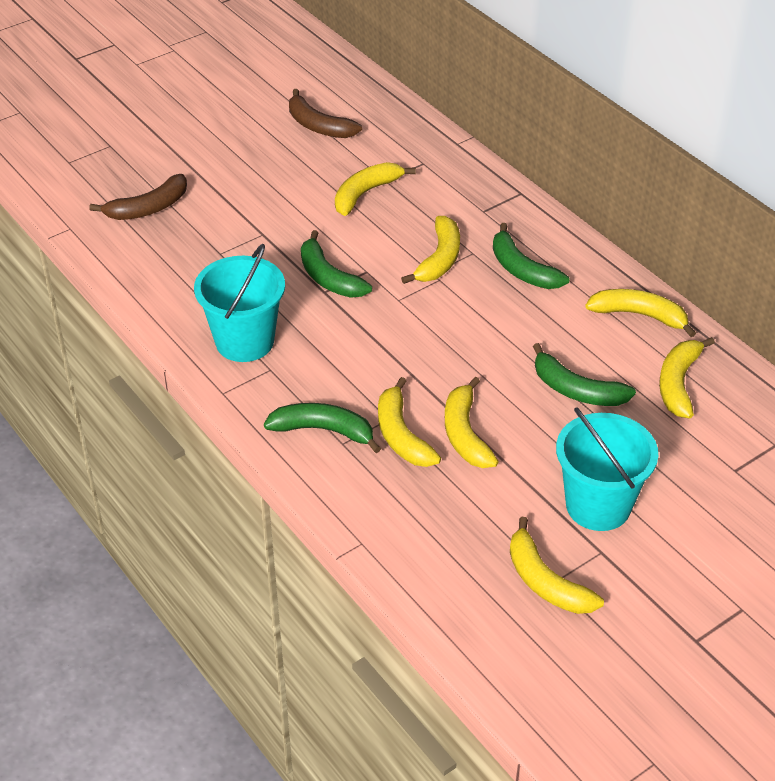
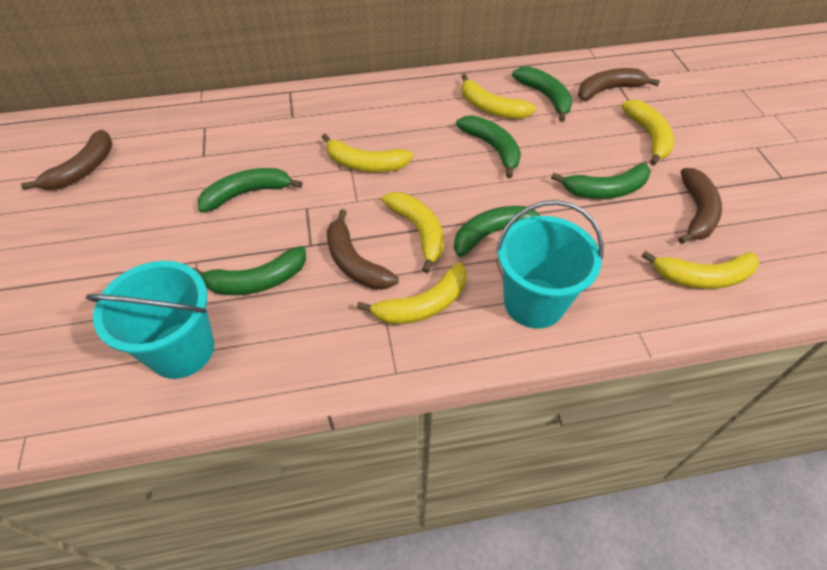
brown banana: [89,174,187,220] [289,89,362,138] = 2 -> [21,130,113,190] [327,209,399,290] [578,68,660,101] [678,168,722,244] = 4
green banana: [264,403,381,453] [301,230,372,298] [493,223,569,289] [533,343,636,406] = 4 -> [192,246,306,295] [198,168,303,212] [454,206,541,257] [456,115,521,178] [512,66,573,122] [551,163,651,199] = 6
yellow banana: [335,162,416,216] [378,377,441,467] [401,216,460,284] [445,377,499,468] [510,517,604,614] [585,289,696,337] [659,337,715,418] = 7 -> [322,133,413,172] [357,263,467,325] [381,192,444,273] [461,74,536,119] [621,100,674,166] [641,251,759,289] = 6

